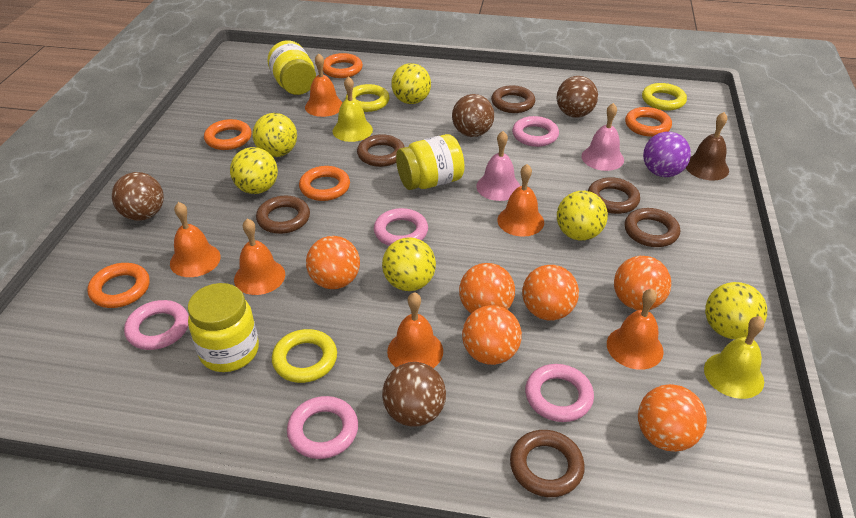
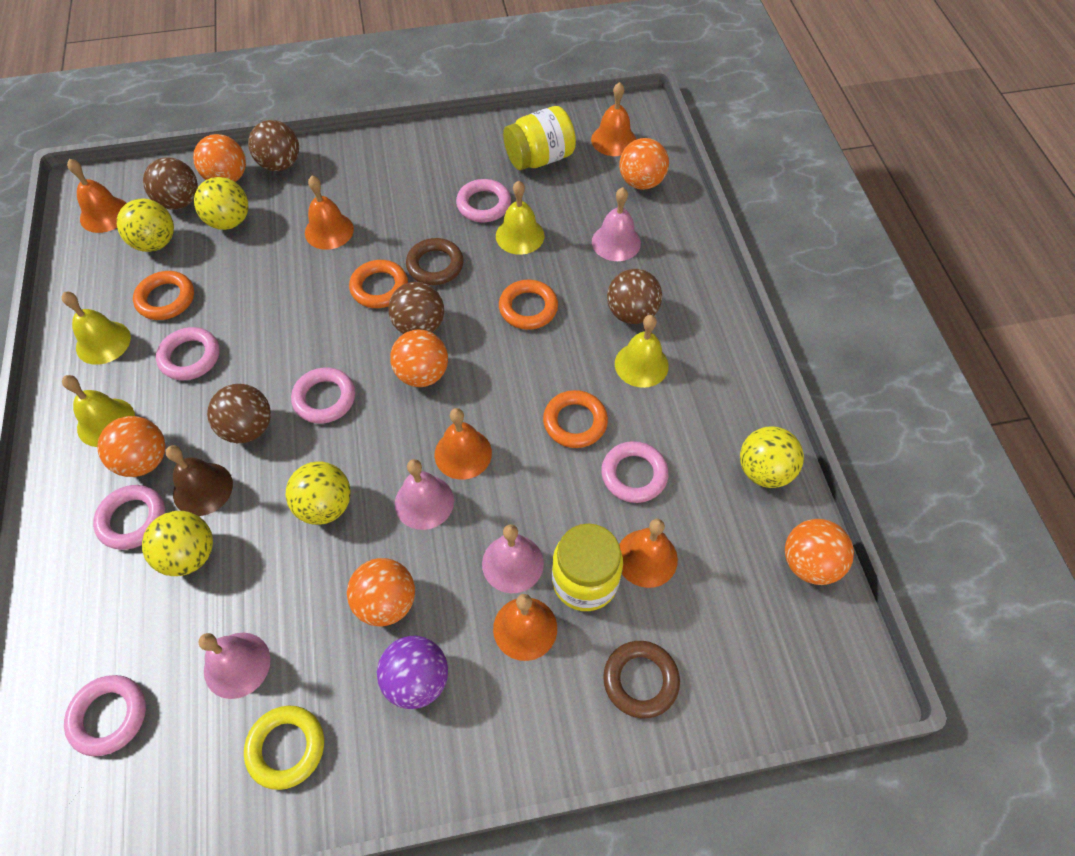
brown ball: [112,172,164,221] [382,362,446,427] [452,94,494,137] [557,76,598,118] = 4 -> [143,157,198,209] [207,384,271,443] [248,120,299,171] [388,282,444,334] [607,269,662,324] = 5
brown ring: [256,196,310,234] [357,134,404,167] [491,85,535,113] [510,430,585,497] [588,177,640,214] [624,208,680,247] = 6 -> [406,238,463,285] [603,641,680,718] = 2
orange ring: [87,263,150,308] [204,119,252,150] [299,166,350,201] [323,53,363,78] [625,107,672,137] = 5 -> [133,271,194,320] [349,260,408,308] [499,280,558,330] [543,390,608,448] = 4
pink bell: [476,131,520,201] [581,103,624,171] = 2 -> [198,633,271,699] [395,459,454,530] [482,524,544,593] [592,187,641,261] = 4
pink ring: [124,300,189,350] [287,396,358,459] [374,208,428,246] [512,116,559,147] [525,364,594,422] = 5 -> [64,675,146,756] [93,485,165,550] [156,327,219,380] [291,367,355,424] [456,179,511,222] [601,441,669,503] = 6
yellow ball: [230,147,278,194] [252,113,297,157] [382,237,436,291] [391,63,431,104] [557,191,608,241] [705,282,767,339] = 6 -> [117,198,174,252] [142,511,213,576] [194,177,248,230] [285,462,351,525] [740,426,804,488] = 5
yellow bell: [332,76,373,142] [704,316,764,399] = 2 -> [62,292,131,365] [62,375,135,447] [496,180,545,255] [615,315,669,388] = 4
yellow jar: [188,283,259,372] [267,40,316,95] [396,134,465,190] = 3 -> [503,106,576,170] [552,524,623,611] = 2
yellow ring: [272,329,337,383] [346,84,389,112] [642,83,687,111] = 3 -> [244,706,324,790] = 1

